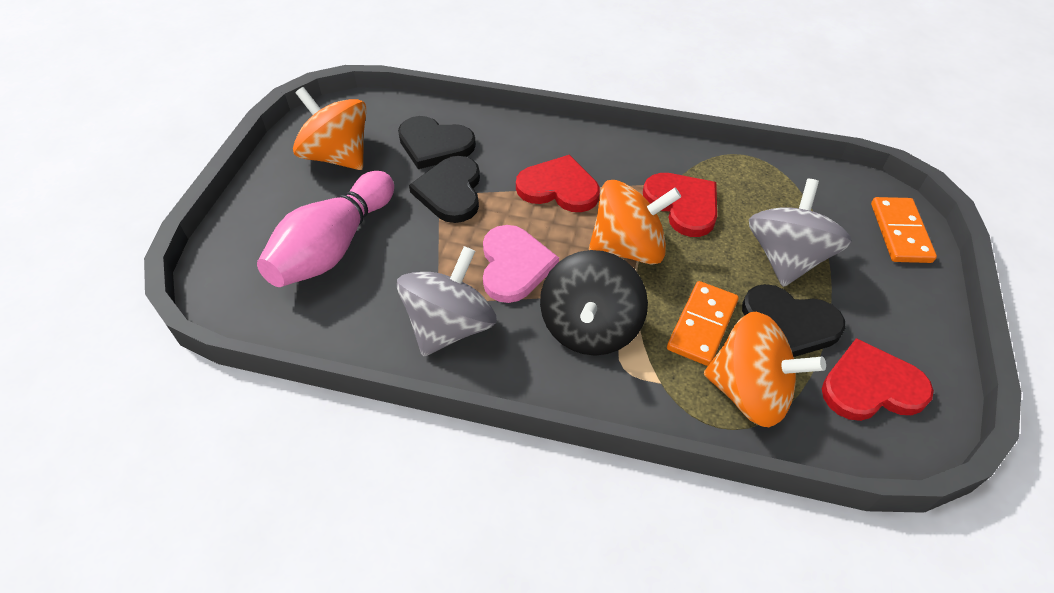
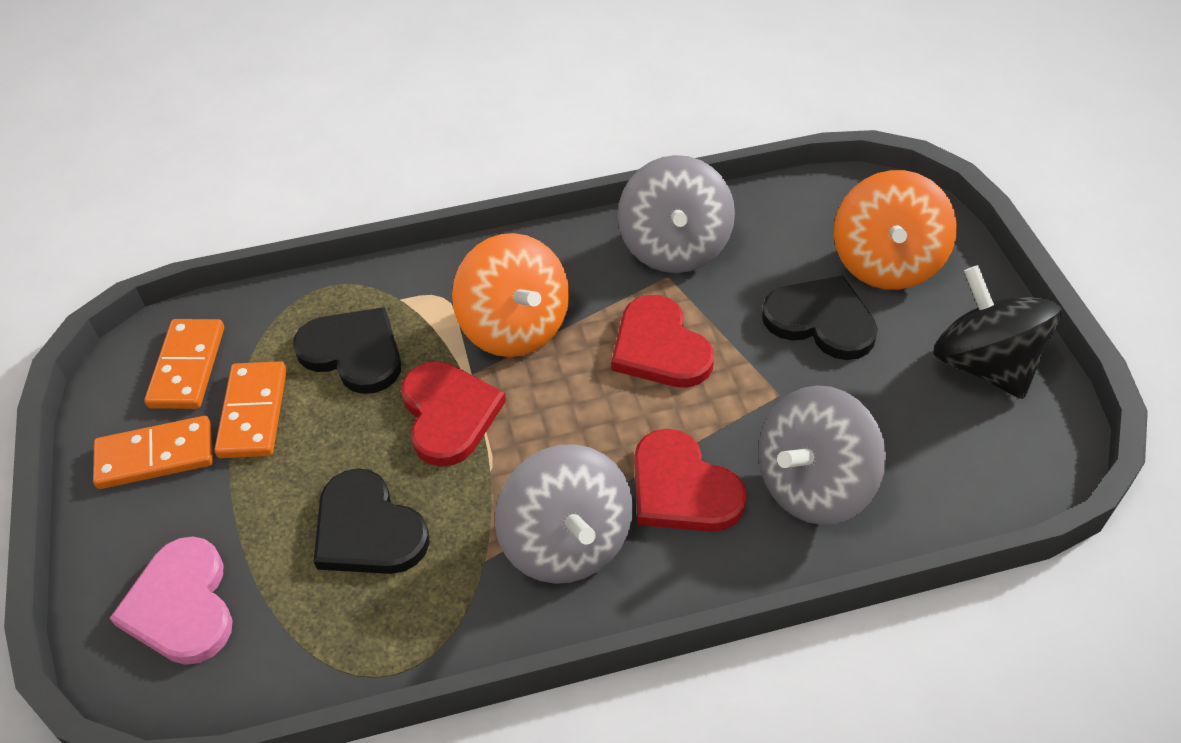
grey spinning top: [397,246,497,356] [749,179,852,287] = 2 -> [495,444,633,584] [618,155,735,273] [758,385,886,525] = 3
orange domino: [667,281,739,366] [871,197,937,263] = 2 -> [93,416,213,489] [144,319,224,409] [214,361,287,458] = 3
orange spinning top: [293,87,367,170] [589,180,681,265] [704,312,826,427] = 3 -> [452,233,569,357] [834,170,957,290] = 2
pink bowling pin: [257,171,394,287] = 1 -> none = 0

